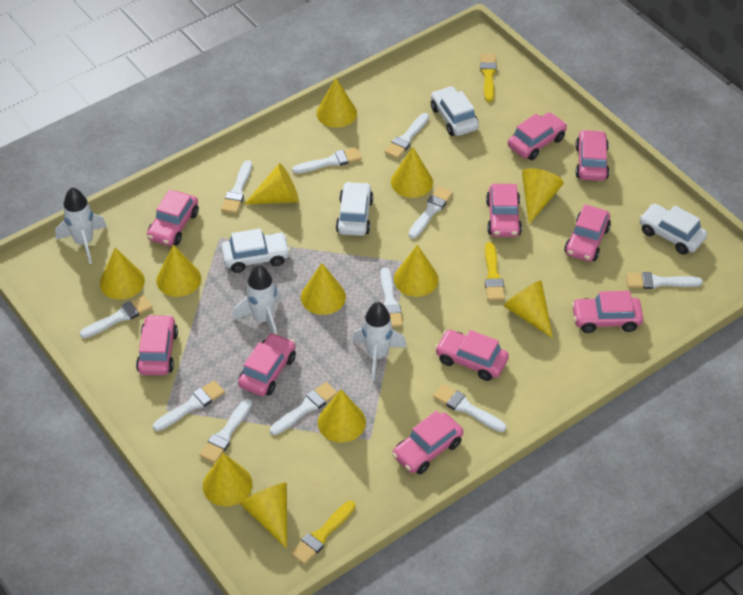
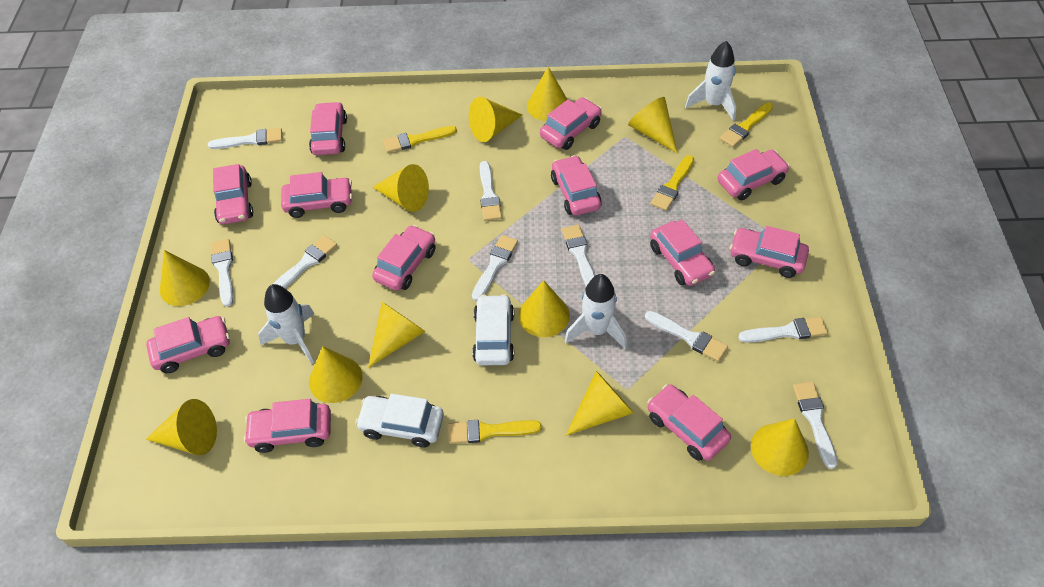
pink car: [136,314,178,375] [147,189,199,246] [238,333,296,396] [392,411,463,474] [435,330,509,381] [486,184,522,237] [508,112,567,160] [564,204,611,262] [572,291,643,333] [575,130,609,181] = 10 -> [146,316,230,373] [213,164,253,224] [244,399,331,453] [281,172,352,218] [309,101,347,155] [372,225,435,291] [540,97,602,150] [551,155,602,216] [647,384,731,461] [650,220,715,286] [718,149,790,200] [730,226,809,278] = 12
white brush: [80,295,153,338] [153,380,225,431] [199,399,252,463] [221,160,252,214] [270,382,338,435] [292,147,362,174] [380,268,403,328] [384,113,429,159] [409,186,453,239] [433,384,506,432] [626,272,703,289] = 11 -> [208,128,282,149] [211,239,234,307] [273,235,337,288] [472,235,518,301] [480,161,502,221] [562,225,595,286] [645,311,728,362] [738,317,828,343] [793,382,838,469] = 9
white car: [221,228,290,273] [336,182,373,236] [431,86,479,136] [639,204,707,255] = 4 -> [355,394,444,448] [472,294,514,365] = 2
yellow brush: [290,501,356,565] [480,54,497,102] [485,242,505,301] = 3 -> [383,126,457,153] [448,420,542,444] [650,155,694,211] [720,103,773,147] = 4
yellow cone: [100,248,145,300] [156,245,201,297] [203,453,252,507] [240,483,287,549] [244,163,299,205] [301,263,346,315] [316,78,357,128] [318,390,366,443] [391,147,433,198] [394,245,439,297] [503,280,553,338] [522,168,564,224] = 12 -> [146,399,217,455] [160,250,210,306] [309,346,363,403] [368,302,426,368] [373,164,429,212] [469,97,522,142] [519,280,570,337] [527,67,568,121] [566,371,634,436] [628,97,677,153] [751,418,809,476] = 11

